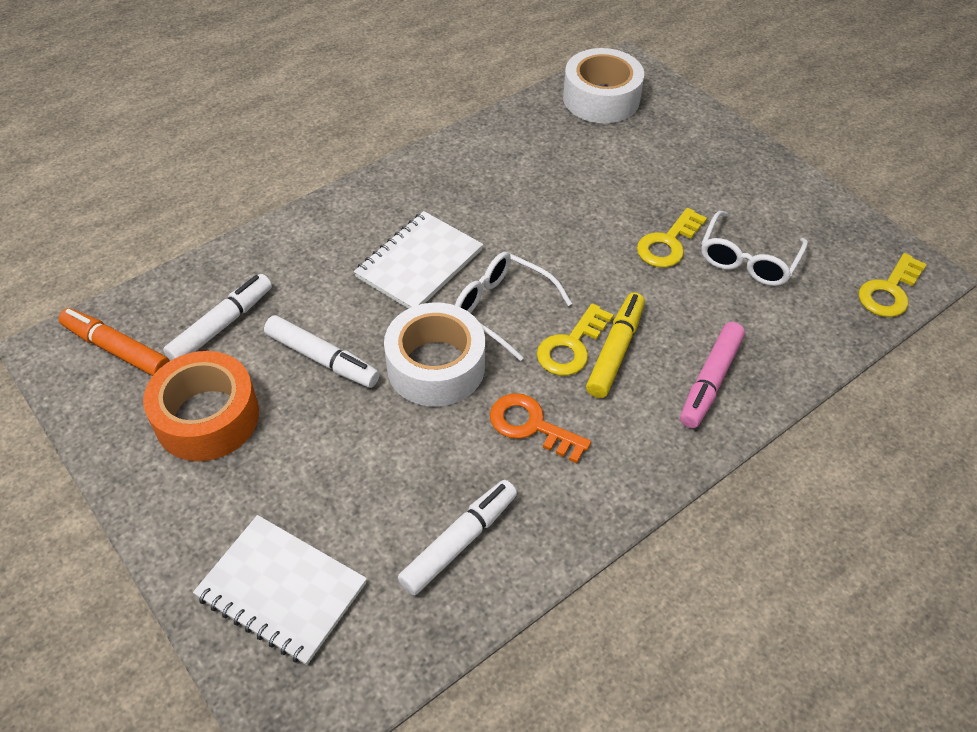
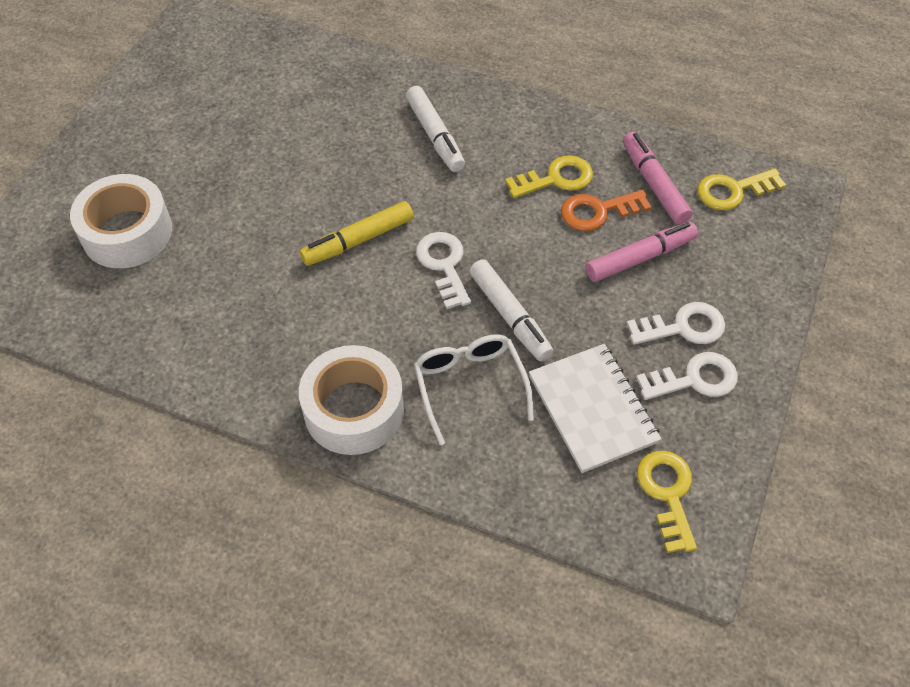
orange marker: [59,308,170,376] = 1 -> none = 0
orange tape: [143,351,259,461] = 1 -> none = 0
pink marker: [680,322,745,428] = 1 -> [586,222,698,282] [623,132,692,224] = 2
white glasses: [455,252,572,361] [701,211,808,286] = 2 -> [414,334,534,445] = 1
white key: none = 0 -> [416,232,471,309] [626,302,725,345] [636,352,738,400] = 3
white marker: [163,274,272,361] [264,315,380,388] [398,480,517,595] = 3 -> [406,86,465,172] [469,259,553,361] = 2
white notebook: [193,515,367,665] [354,211,483,309] = 2 -> [529,344,661,473] = 1

